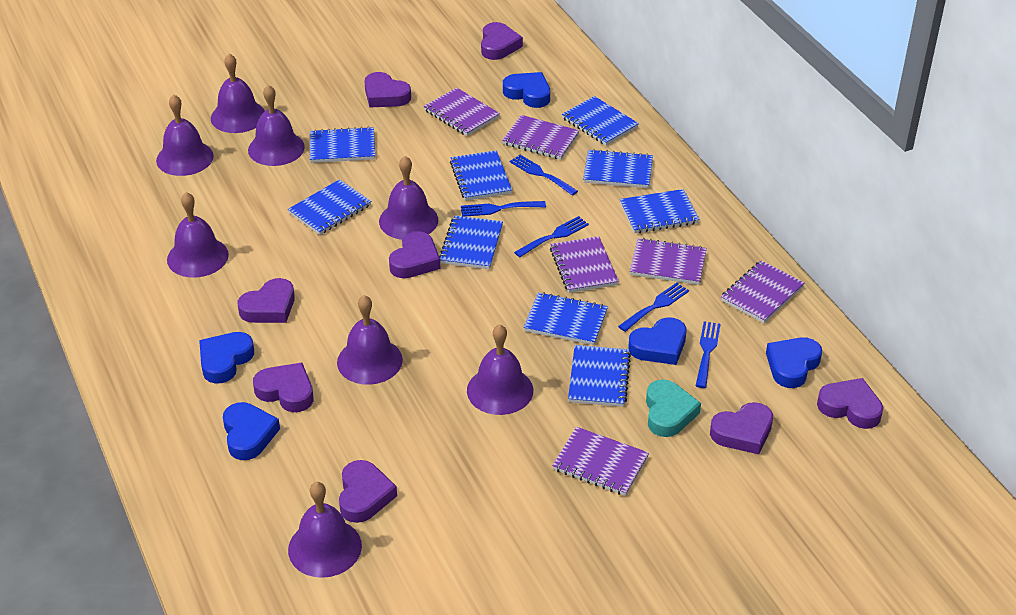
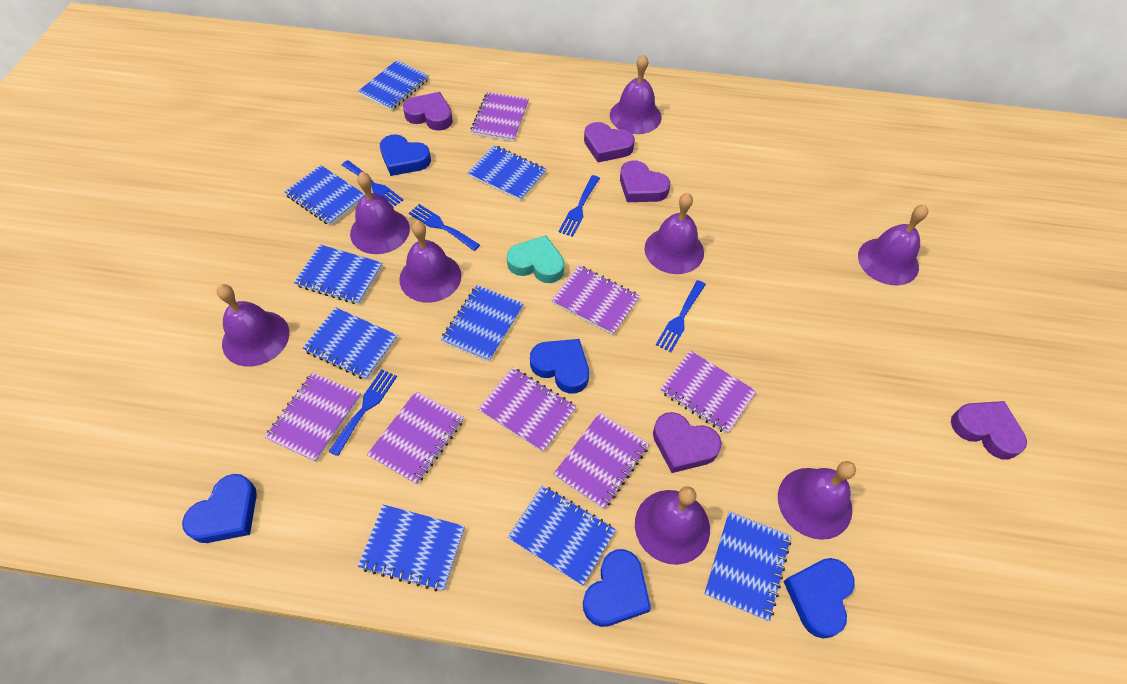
purple heart: [238,278,295,323] [253,363,313,412] [339,460,397,523] [365,72,411,107] [389,231,440,278] [481,22,523,60] [710,402,773,454] [817,378,883,429] = 8 -> [403,92,453,131] [584,122,635,162] [620,160,670,202] [653,412,722,473] [951,401,1027,460] = 5
purple notebook: [424,88,500,136] [502,115,579,160] [550,236,619,293] [552,427,649,496] [630,238,707,285] [721,260,805,323] = 6 -> [264,372,361,462] [367,391,464,485] [471,92,529,142] [478,367,576,452] [551,265,640,335] [554,413,649,509] [660,351,757,434] = 7

